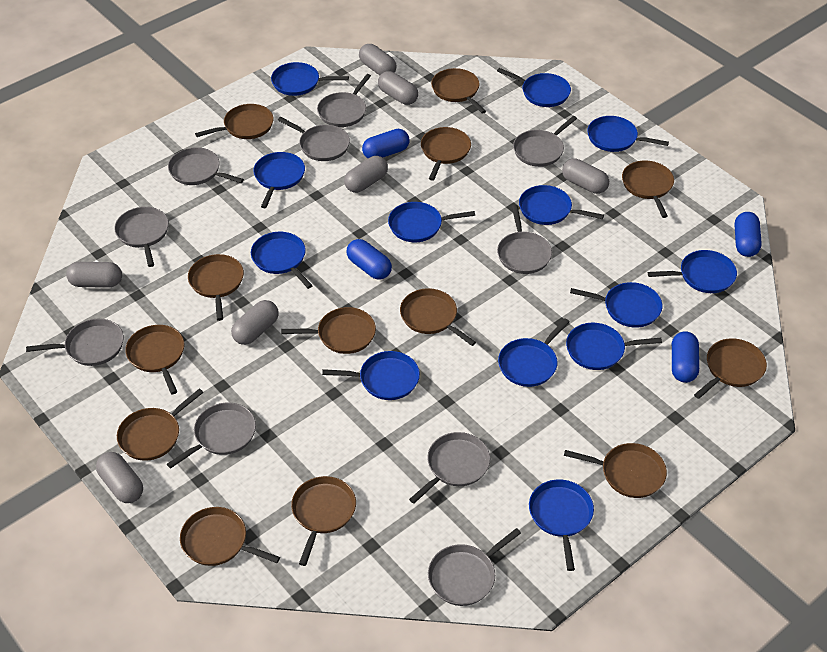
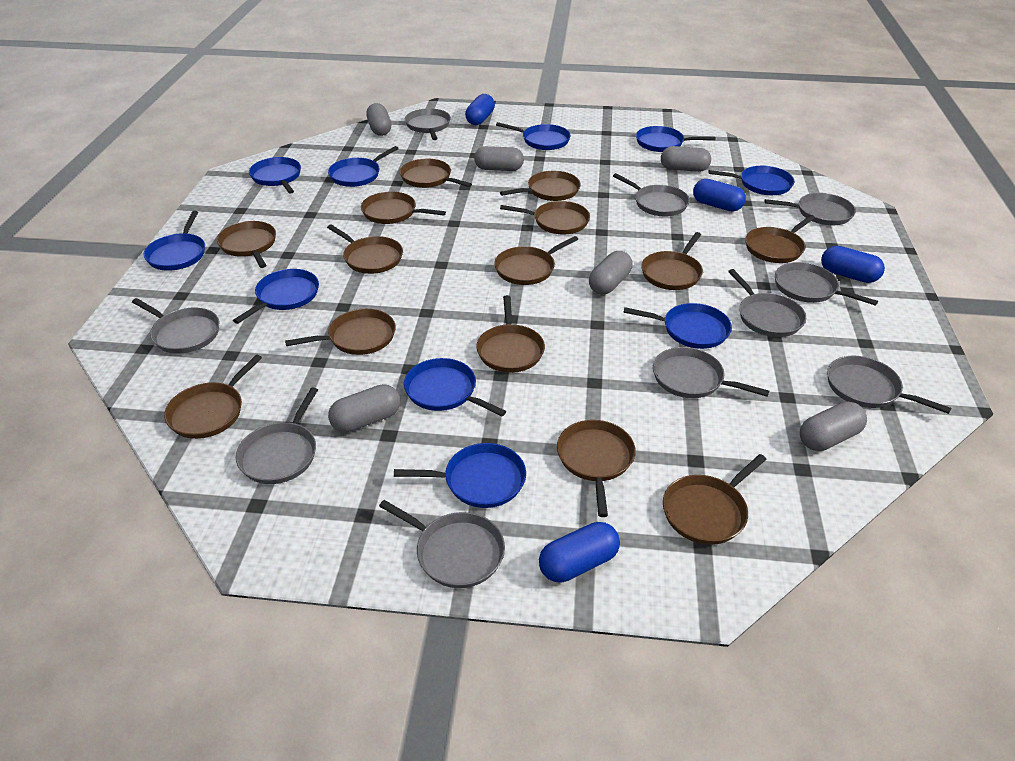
blue pan: [251,232,313,289] [254,152,305,208] [271,62,349,96] [322,351,420,400] [388,202,475,242] [497,68,571,107] [498,319,570,387] [519,185,604,225] [529,479,594,571] [566,323,662,370] [570,282,662,328] [587,116,669,152] [648,250,737,293] = 13 -> [143,211,205,271] [233,269,319,324] [249,157,301,194] [328,146,399,187] [394,443,526,508] [404,358,506,417] [496,122,571,150] [623,303,732,349] [636,126,715,152] [708,166,795,195] = 10
brown pan: [117,389,204,461] [125,325,184,394] [180,507,280,566] [188,254,244,321] [195,104,274,139] [281,307,376,354] [291,476,356,566] [400,288,476,346] [421,127,471,181] [431,68,486,114] [564,443,667,498] [622,160,674,218] [694,338,767,399] = 13 -> [164,355,262,439] [217,221,276,268] [285,309,396,355] [327,224,403,274] [361,191,446,224] [400,159,472,188] [476,295,545,373] [494,236,578,285] [500,171,581,201] [500,201,590,235] [557,420,635,517] [641,232,703,290] [663,454,767,545] [745,215,815,263] = 14
grey capsule: [66,262,122,288] [96,452,143,503] [231,300,279,345] [344,156,388,193] [359,44,397,75] [378,71,418,105] [562,158,609,194] = 7 -> [328,384,400,432] [366,103,391,136] [474,146,524,171] [589,251,633,295] [661,146,711,172] [800,402,867,451] = 6

